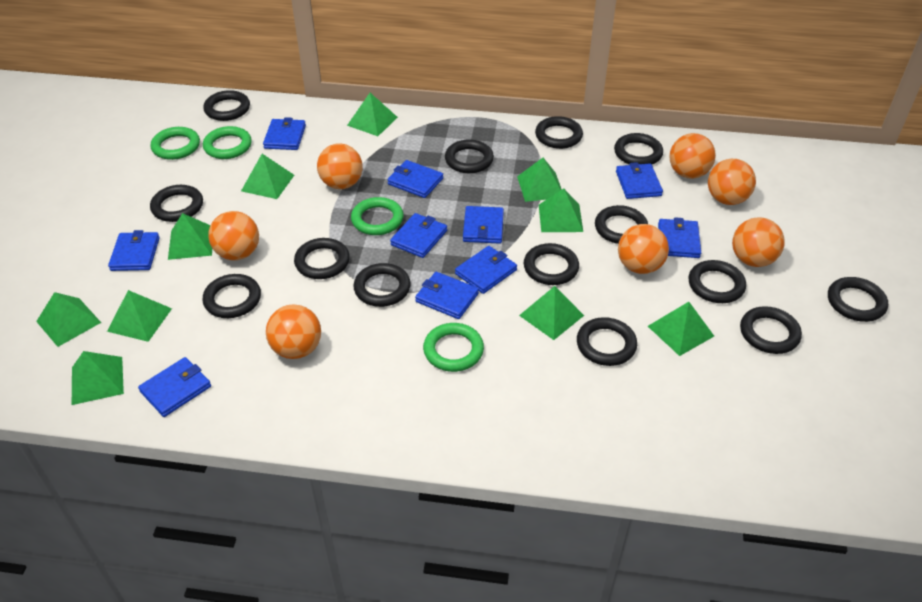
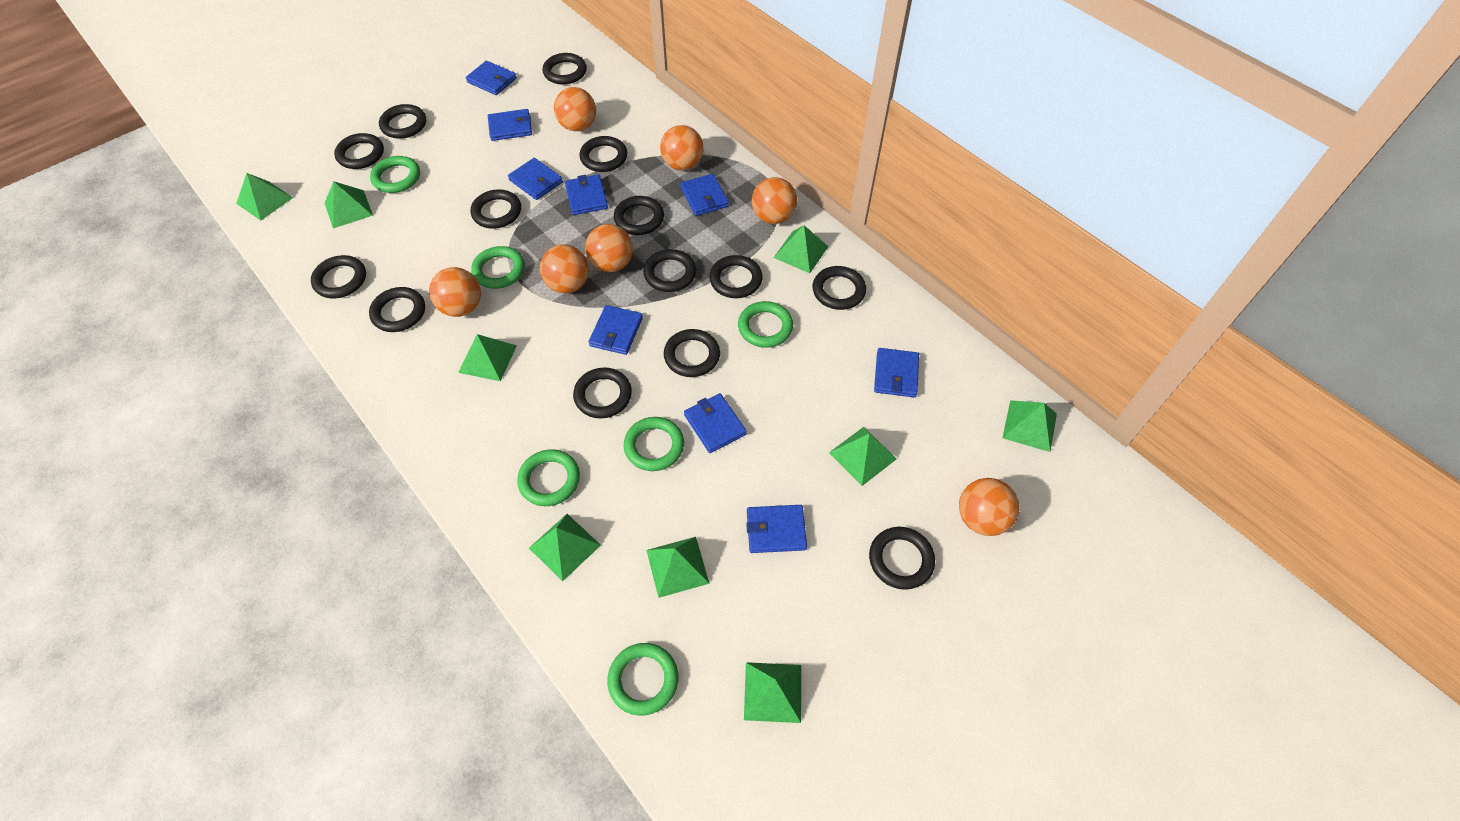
blue wallet: [108,230,160,271] [138,357,211,417] [263,117,306,150] [387,160,443,198] [390,213,447,258] [415,272,479,319] [455,246,517,294] [463,206,504,244] [616,162,663,199] [658,217,701,258] = 10 -> [466,61,517,95] [488,109,532,141] [508,158,563,200] [565,174,608,215] [589,305,643,355] [680,174,729,216] [684,393,747,453] [746,505,807,553] [874,348,919,398] = 9
green pyramid: [36,292,101,347] [72,351,124,405] [107,290,172,342] [168,213,212,260] [241,154,294,199] [347,93,398,136] [517,158,562,202] [519,286,584,340] [539,189,583,232] [648,302,714,356] = 10 -> [236,173,293,221] [325,181,373,228] [458,334,517,381] [529,514,601,581] [646,537,710,598] [744,662,801,723] [774,225,829,273] [829,427,896,486] [1003,400,1057,452] = 9
green ring: [151,127,200,160] [203,126,252,159] [351,197,404,235] [423,323,484,372] = 4 -> [370,156,420,193] [471,246,525,289] [517,449,580,506] [607,643,678,716] [624,417,684,471] [738,301,793,348] = 6

